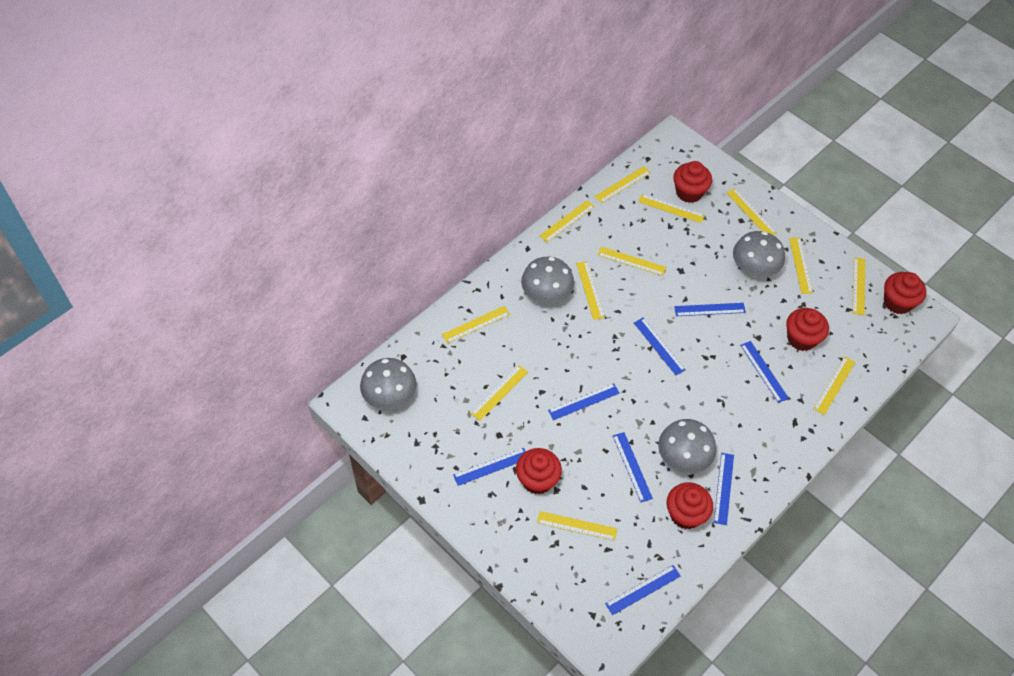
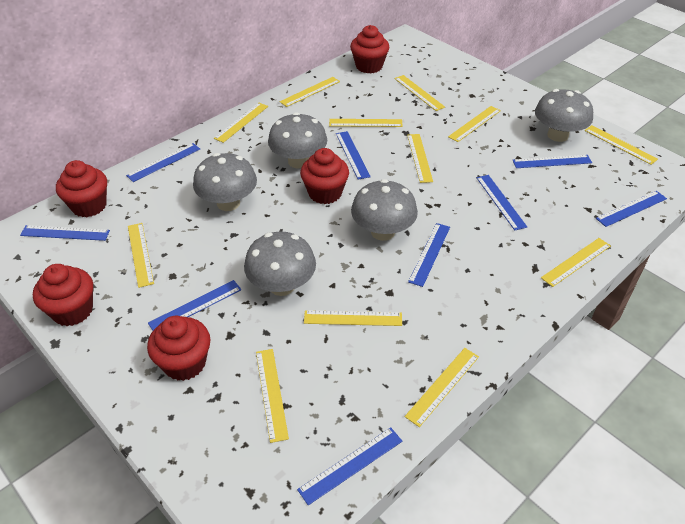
blue ruler: [453,448,526,486] [548,383,620,420] [605,565,681,615] [613,432,653,502] [634,318,686,375] [674,303,746,316] [714,453,734,525] [740,341,789,403] = 8 -> [20,225,110,241] [126,143,200,182] [148,280,242,330] [297,427,402,505] [336,131,371,180] [408,223,450,287] [477,175,527,231] [513,155,592,168] [596,191,667,227] = 9
grey mushroom: [360,358,417,410] [521,257,574,304] [658,419,716,474] [733,231,785,277] = 4 -> [193,153,257,211] [244,232,316,296] [268,112,327,169] [351,179,418,241] [535,89,593,142] = 5

